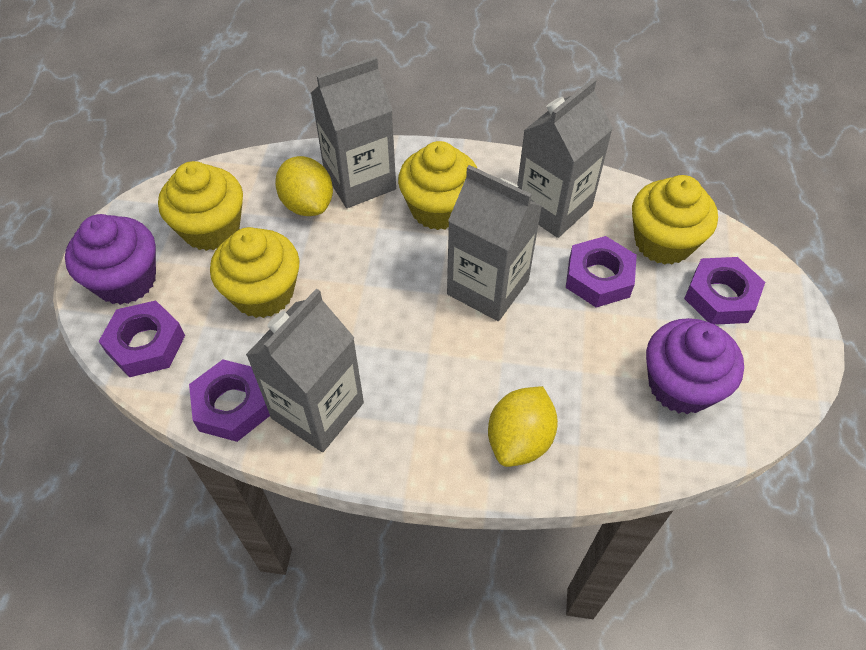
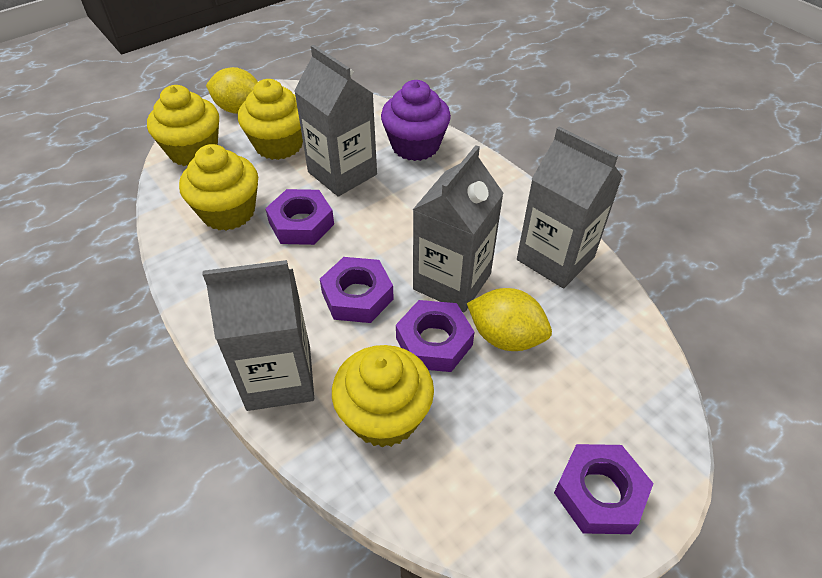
purple cupcake: [65,214,156,305] [646,318,744,414] = 2 -> [381,80,451,161] = 1

